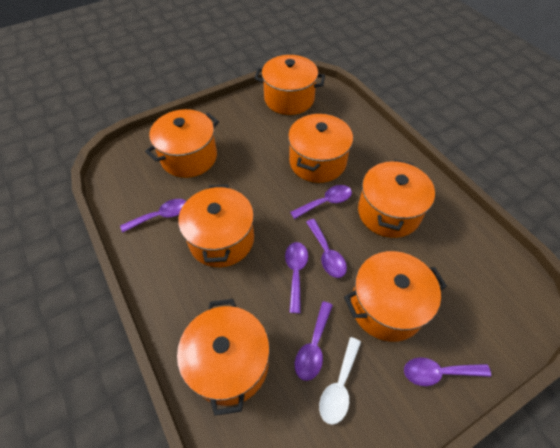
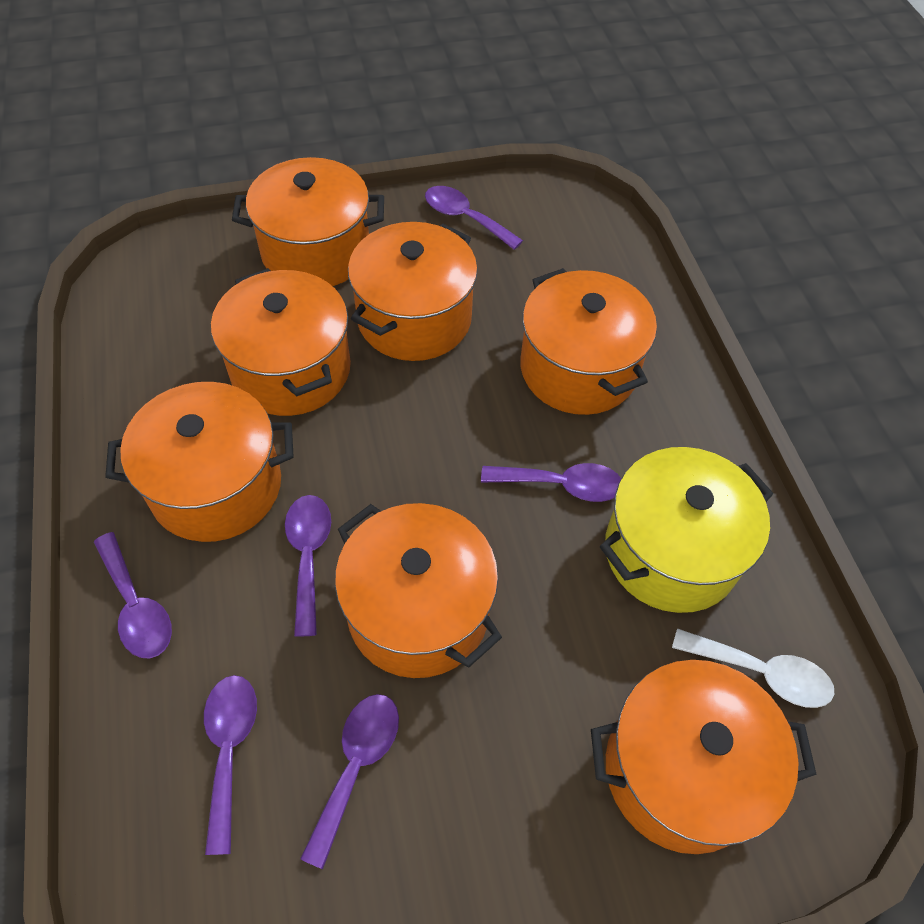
yellow pot: none = 0 -> [600,447,773,613] = 1

